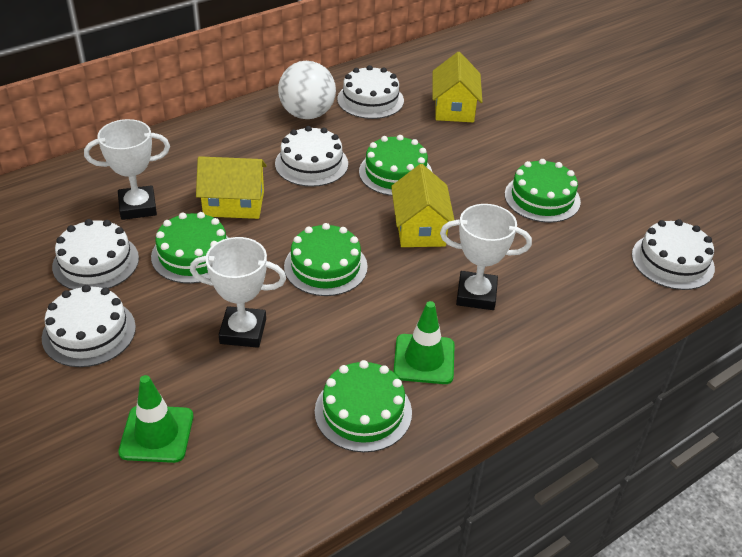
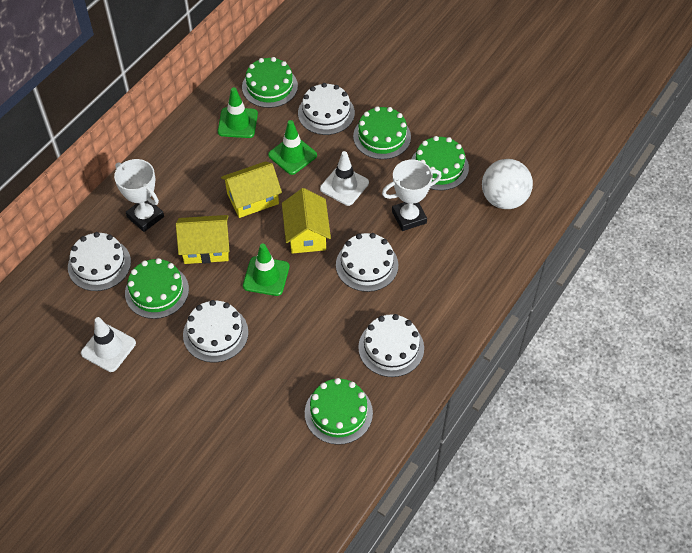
green traffic cone: [118,375,193,463] [393,301,455,384] = 2 -> [218,87,258,138] [243,244,289,296] [268,120,317,175] = 3
white traffic cone: none = 0 -> [81,317,136,372] [320,151,369,206] = 2
white trophy: [84,119,170,220] [190,237,286,348] [440,204,532,310] = 3 -> [114,159,164,232] [382,159,442,231] = 2

